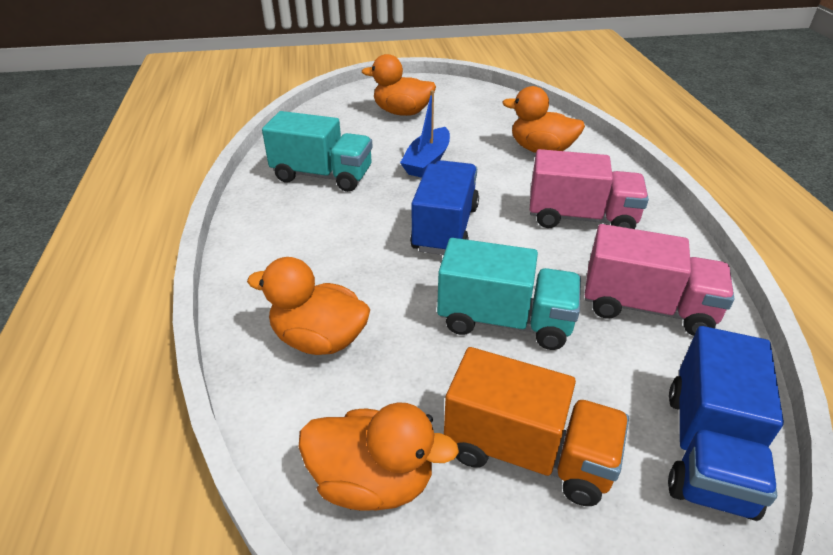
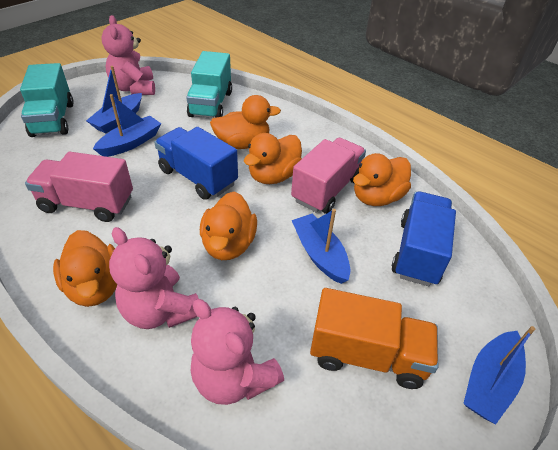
blue boat: [400,90,450,178] = 1 -> [86,66,142,133] [93,94,161,157] [292,209,351,284] [463,326,535,425] = 4
orange duck: [247,257,370,355] [299,402,459,511] [362,54,436,116] [503,86,585,153] = 4 -> [53,230,117,307] [200,191,257,260] [210,95,281,149] [244,133,302,184] [353,153,411,206] = 5
pink teddy bear: none = 0 -> [101,15,155,95] [109,227,199,329] [191,299,284,405] = 3

